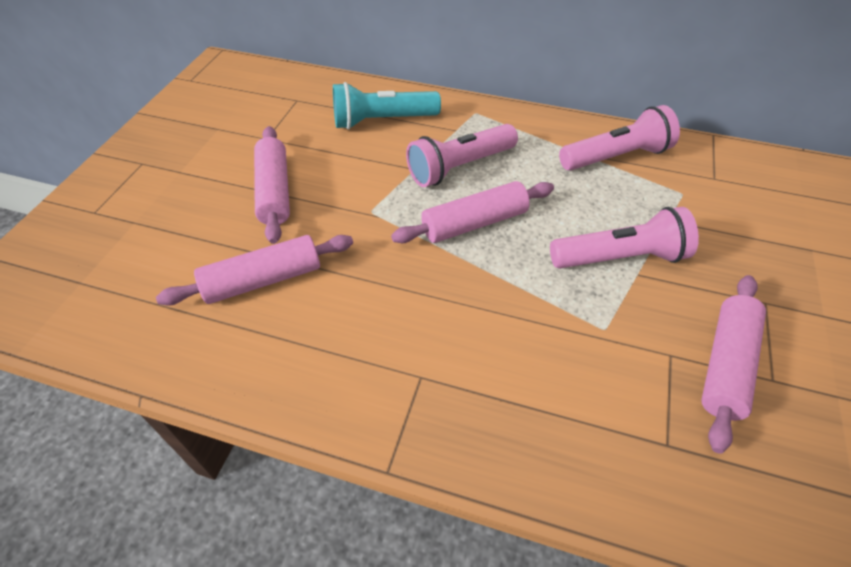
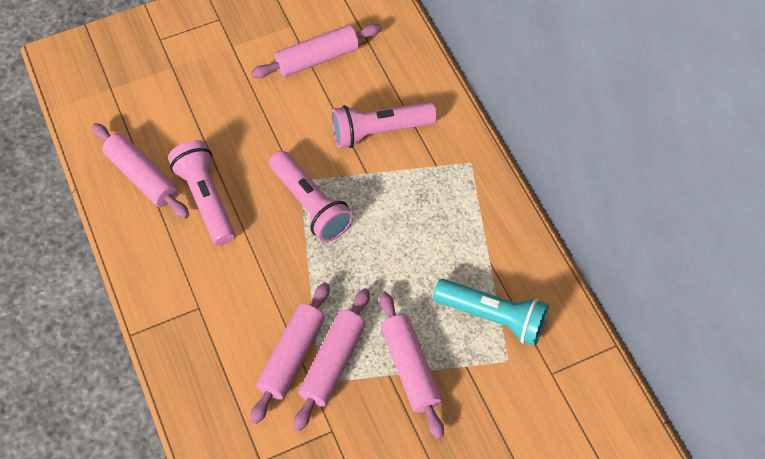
pink rolling pin: [156,235,353,306] [254,126,290,244] [391,181,554,243] [701,275,766,454] = 4 -> [92,123,189,219] [250,282,329,424] [251,24,381,78] [294,288,370,431] [379,291,444,439] = 5

